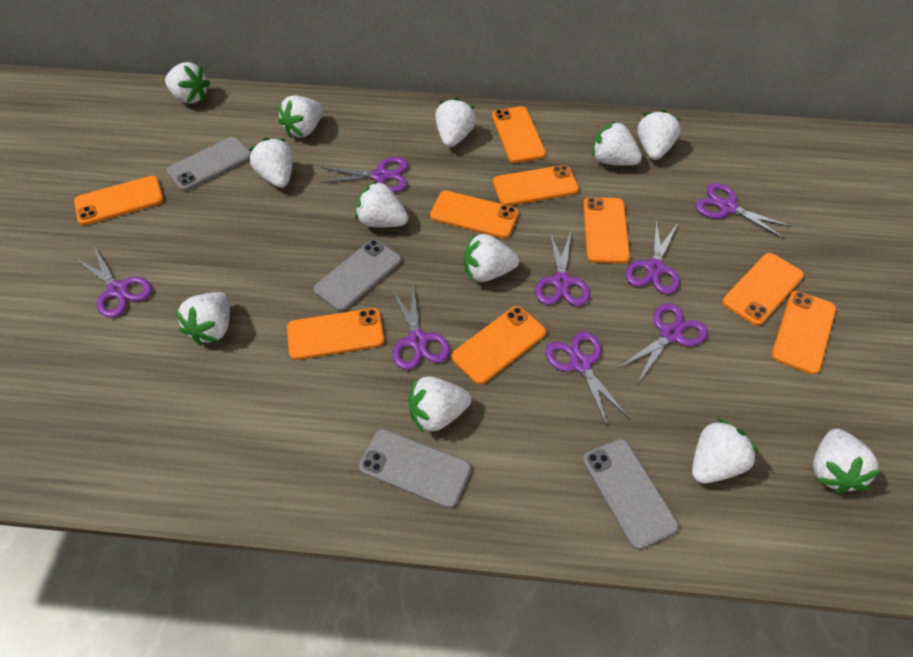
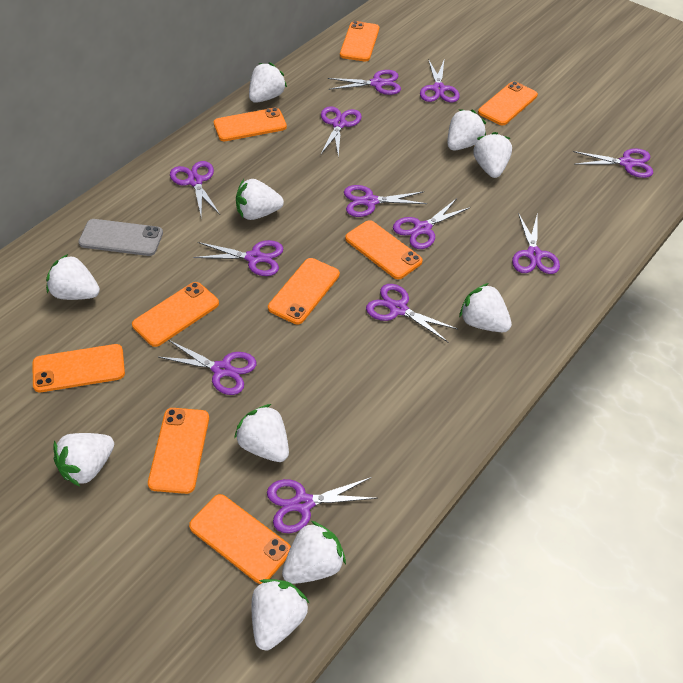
grey phone: [167,137,251,191] [313,239,402,312] [359,429,471,508] [583,439,679,550] = 4 -> [78,219,163,256] = 1
purple scissors: [75,247,152,318] [319,157,408,192] [391,284,450,370] [535,230,590,306] [545,332,630,427] [618,303,708,383] [626,218,680,294] [696,183,792,239] = 8 -> [158,340,257,395] [170,161,220,219] [193,240,284,276] [267,477,377,533] [321,106,362,158] [328,70,401,95] [344,185,427,217] [366,284,459,342] [393,198,471,249] [420,58,460,102] [512,212,560,274] [573,148,653,178] = 12
white strawberry: [165,62,210,104] [175,292,230,345] [249,138,293,188] [278,96,323,138] [355,180,408,228] [408,376,471,434] [435,97,476,147] [464,234,519,282] [592,121,642,166] [638,110,681,160] [692,418,759,483] [813,429,881,494] = 12 -> [46,254,100,300] [53,433,114,487] [234,404,289,462] [236,179,284,220] [249,62,287,103] [252,579,309,651] [282,521,346,584] [447,109,486,150] [459,283,512,332] [473,132,512,178] = 10

